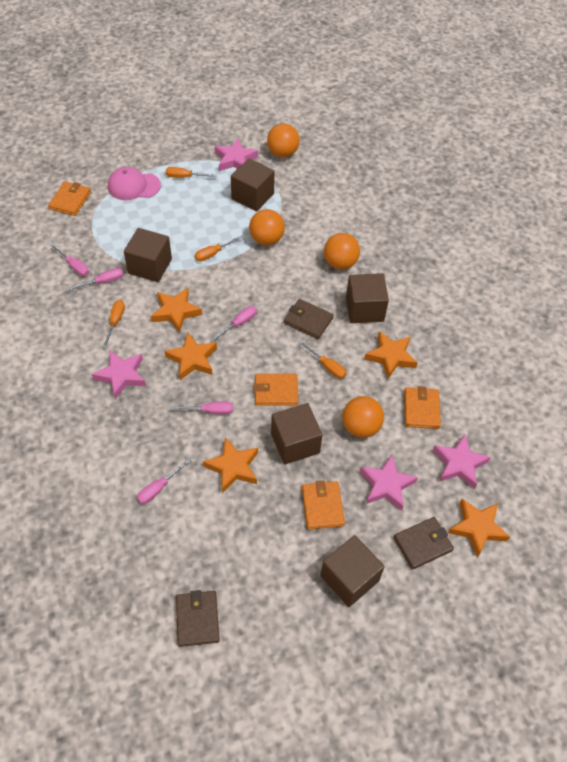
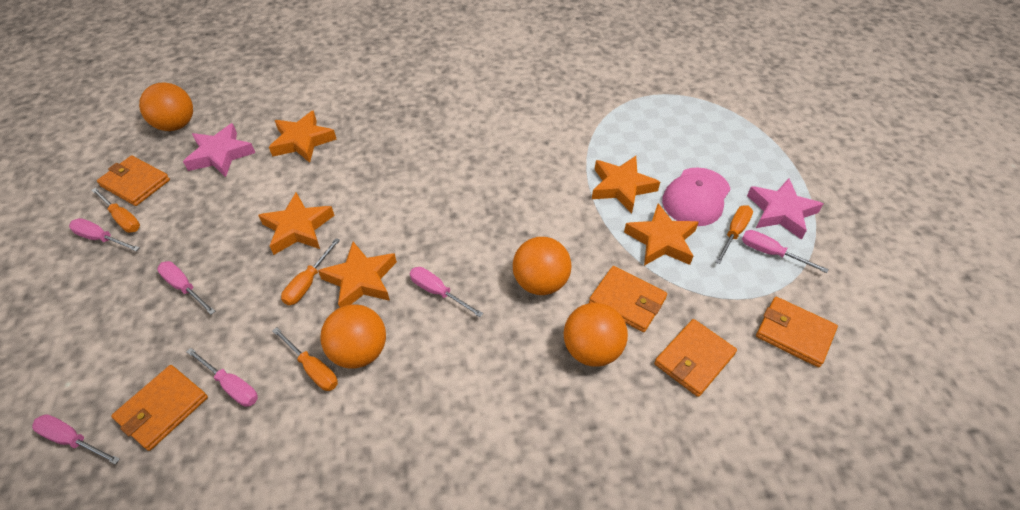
brown cube: [124,228,172,282] [231,158,275,212] [271,403,322,464] [320,535,385,607] [346,273,389,323] = 5 -> none = 0
brown wallet: [176,590,220,647] [284,299,334,339] [394,517,454,570] = 3 -> none = 0
orange wallet: [48,181,91,216] [254,374,298,406] [302,480,345,530] [404,386,441,429] = 4 -> [97,156,170,206] [111,365,208,451] [589,266,667,332] [654,319,737,397] [756,297,838,367] = 5
pink screwdriver: [50,244,89,276] [68,268,123,291] [137,459,191,504] [170,401,233,414] [211,306,257,342] = 5 -> [32,414,120,465] [69,218,140,251] [157,261,216,315] [187,348,258,407] [410,267,483,317] [742,230,829,273] = 6
pink star: [92,350,146,399] [215,138,258,171] [360,454,418,511] [432,434,491,489] = 4 -> [183,123,255,177] [747,178,823,240] = 2

